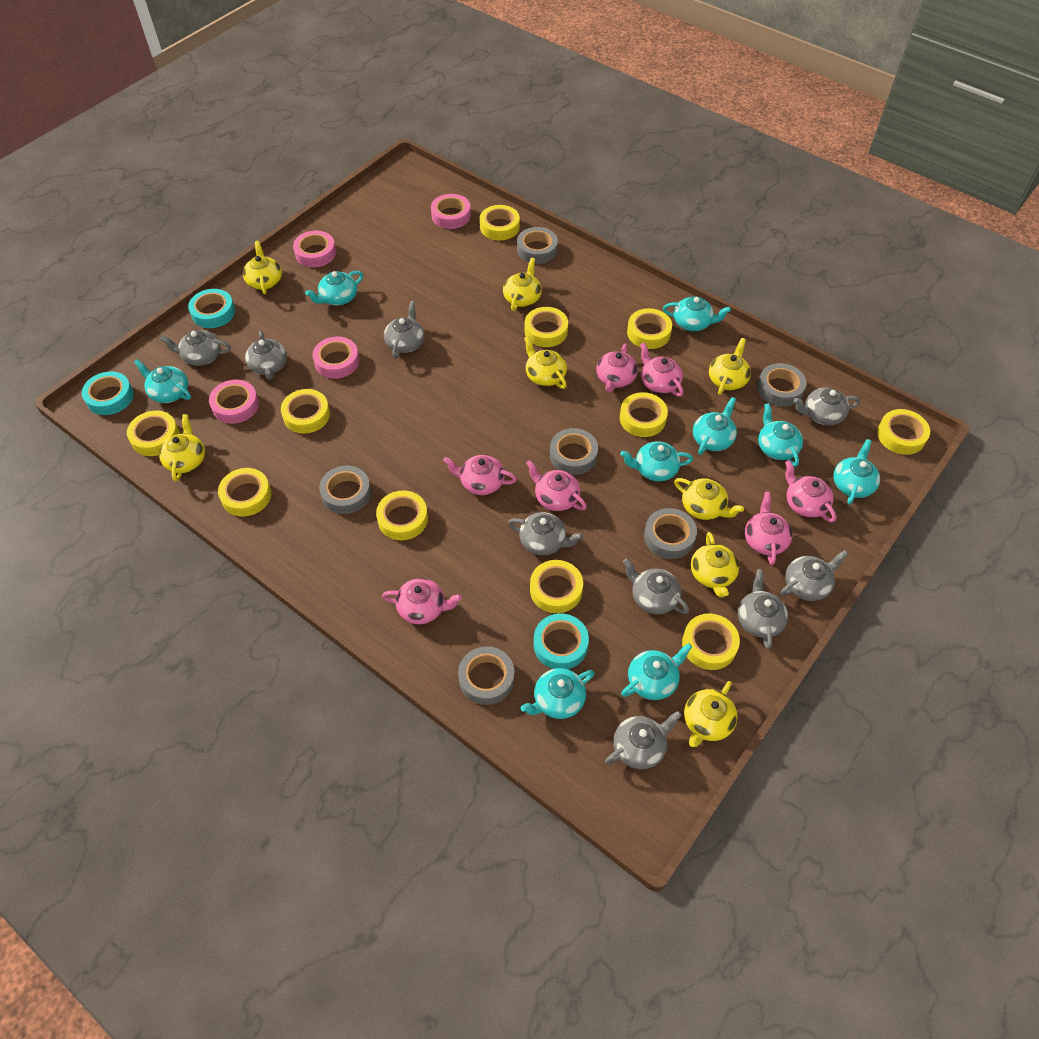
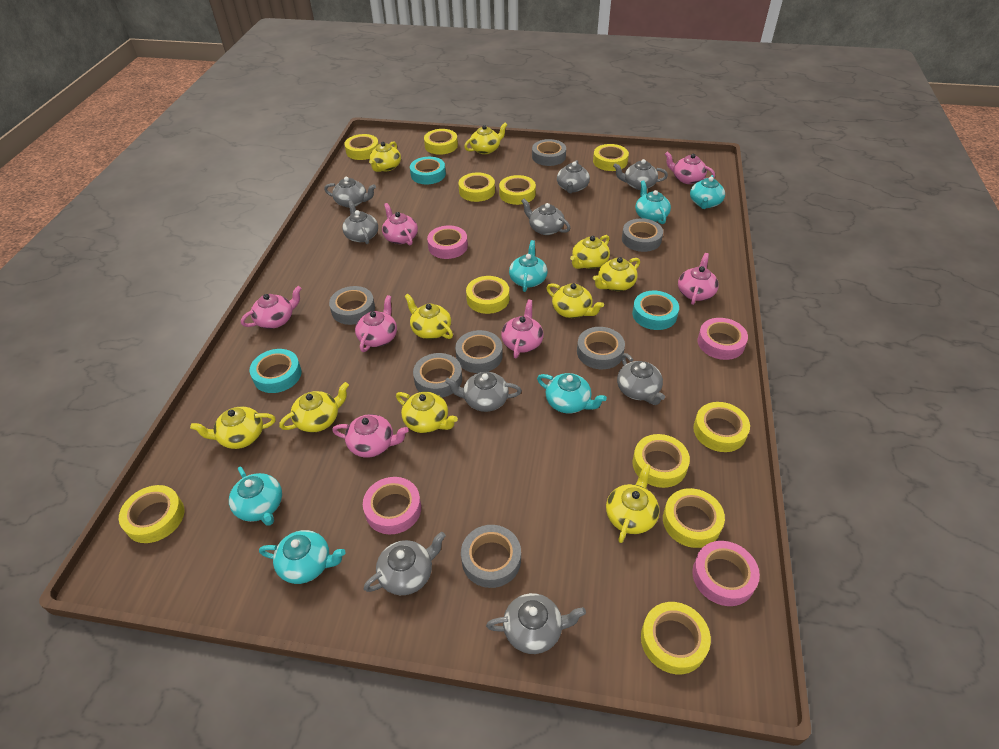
grey tape: [319,466,371,514] [458,646,515,705] [517,227,558,264] [550,428,598,475] [644,508,697,559] [757,363,806,407] = 6 -> [329,286,375,325] [413,353,462,397] [455,330,503,373] [461,525,521,588] [532,139,566,166] [577,327,625,369] [622,219,663,252] = 7
turquoise teapot: [134,359,191,403] [305,271,363,305] [521,668,594,719] [620,441,693,481] [621,643,692,700] [663,296,731,331] [693,397,737,455] [758,403,803,467] [833,439,880,505] = 9 -> [229,467,282,526] [259,530,346,584] [509,240,547,292] [537,373,607,413] [635,180,671,224] [690,175,725,209] = 6
yellow teapot: [159,414,205,482] [243,241,282,294] [503,258,542,311] [524,336,567,389] [674,478,744,520] [684,681,738,747] [691,532,739,597] [709,338,751,395] = 8 -> [190,406,276,449] [279,382,349,432] [369,141,401,172] [396,392,458,433] [404,294,453,339] [464,123,507,154] [546,283,604,318] [570,235,610,269] [593,257,640,291] [606,463,660,543] = 10

